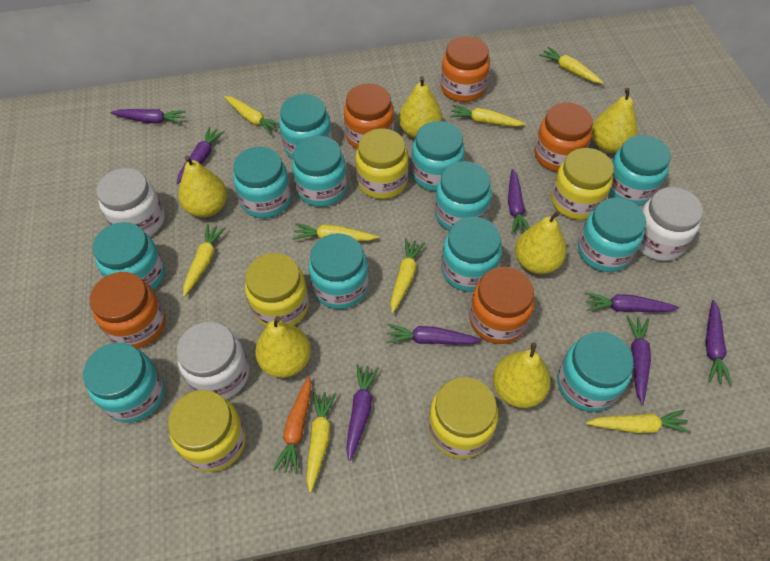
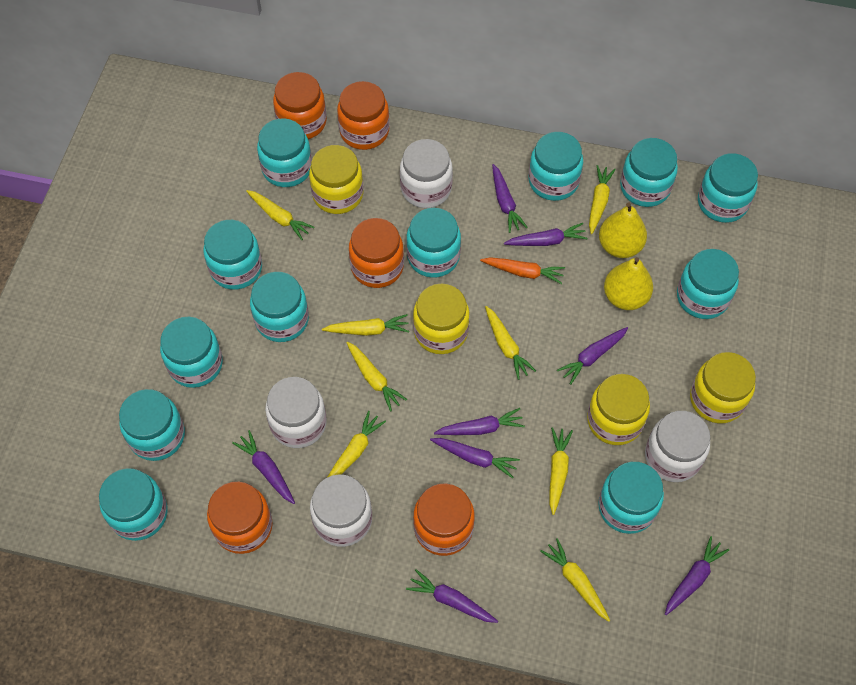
white jar: [96,168,165,236] [176,322,249,399] [638,187,703,261] = 3 -> [265,377,327,448] [310,474,372,547] [400,139,453,208] [645,411,710,482] = 4
yellow jar: [168,390,246,472] [245,253,309,327] [356,129,408,199] [428,377,498,459] [551,148,614,220] = 5 -> [309,145,363,214] [413,284,470,354] [587,374,650,445] [690,352,756,423] = 4
yellow pear: [178,156,227,217] [255,316,311,378] [399,76,442,139] [493,342,551,408] [515,211,567,274] [592,88,637,153] = 6 -> [599,203,647,258] [604,257,653,310] = 2

